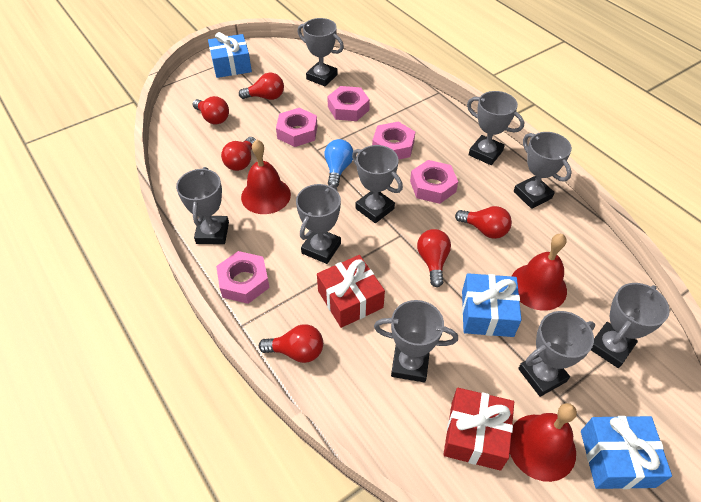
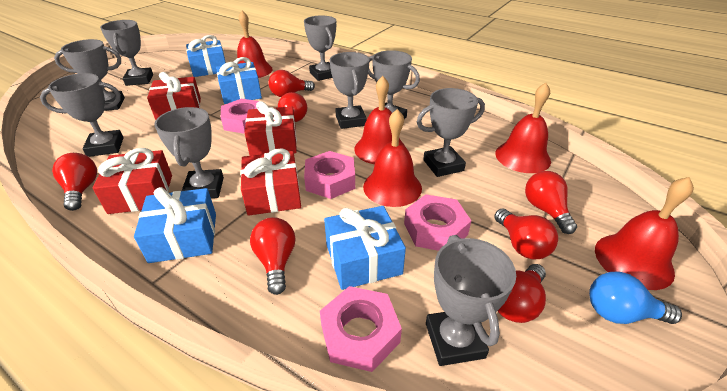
blue gift: [208,32,252,78] [462,273,521,337] [581,416,672,489] = 3 -> [134,187,216,263] [186,35,226,77] [216,57,262,104] [324,206,406,290] = 4
pink nut: [216,251,270,304] [276,108,317,147] [327,86,370,121] [372,121,415,160] [410,160,458,204] = 5 -> [221,99,259,134] [304,151,355,199] [320,286,402,372] [404,194,471,251] = 4
red bell: [241,140,291,214] [510,403,577,482] [512,234,567,311] = 3 -> [237,11,273,78] [354,76,405,164] [363,109,422,207] [495,83,551,173] [595,177,694,290] = 5
red gift: [317,255,385,328] [443,388,514,471] = 2 -> [93,148,172,214] [147,72,201,120] [240,148,301,216] [244,101,297,156] = 4
red light bulb: [193,96,229,125] [221,137,256,171] [239,72,284,100] [259,324,323,363] [417,229,451,287] [455,206,512,239] = 6 -> [52,153,97,211] [250,217,296,295] [268,70,315,97] [278,92,307,122] [494,209,558,259] [498,264,546,323] [525,171,577,234] = 7

